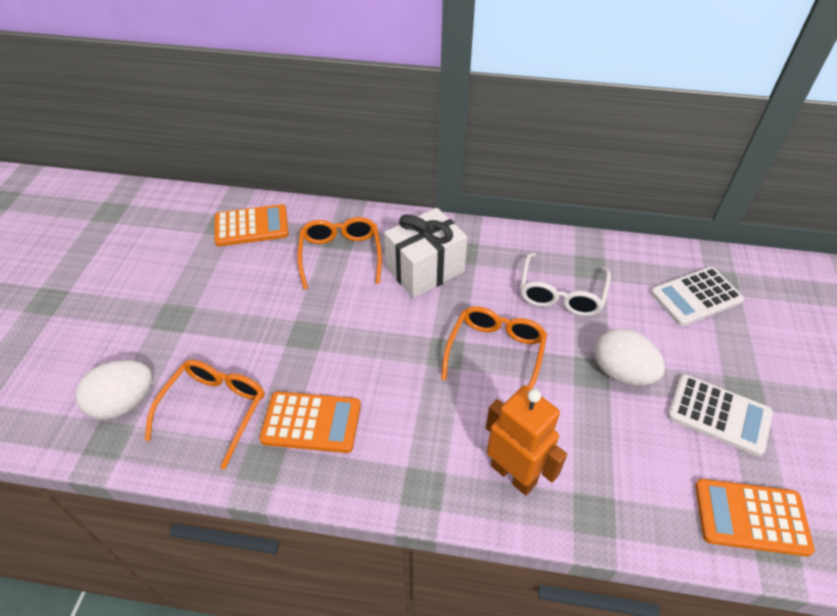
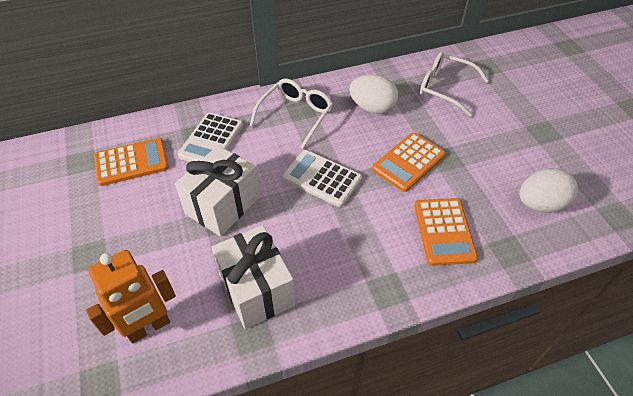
orange glasses: [145,360,265,469] [297,217,382,290] [441,306,547,389] = 3 -> none = 0
white gift: [384,208,467,298] = 1 -> [175,145,260,237] [211,225,295,329] = 2
white glasses: [520,253,611,316] = 1 -> [250,79,333,149] [420,52,489,117] = 2

